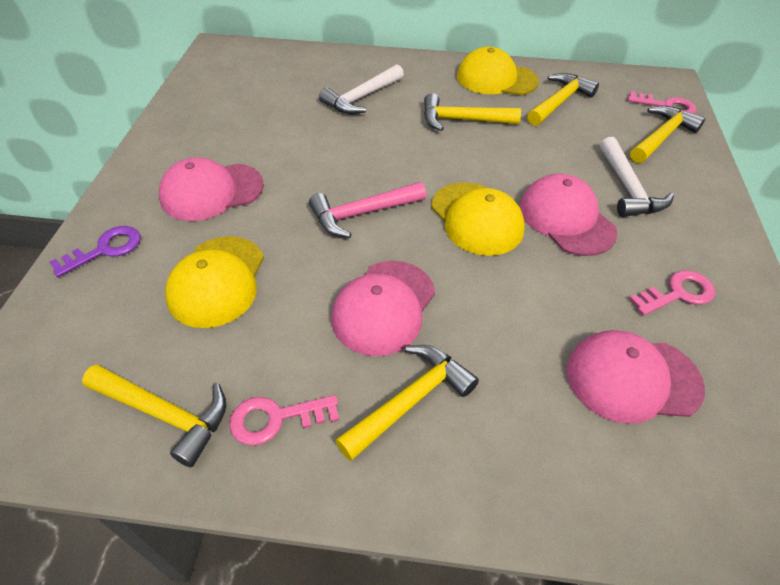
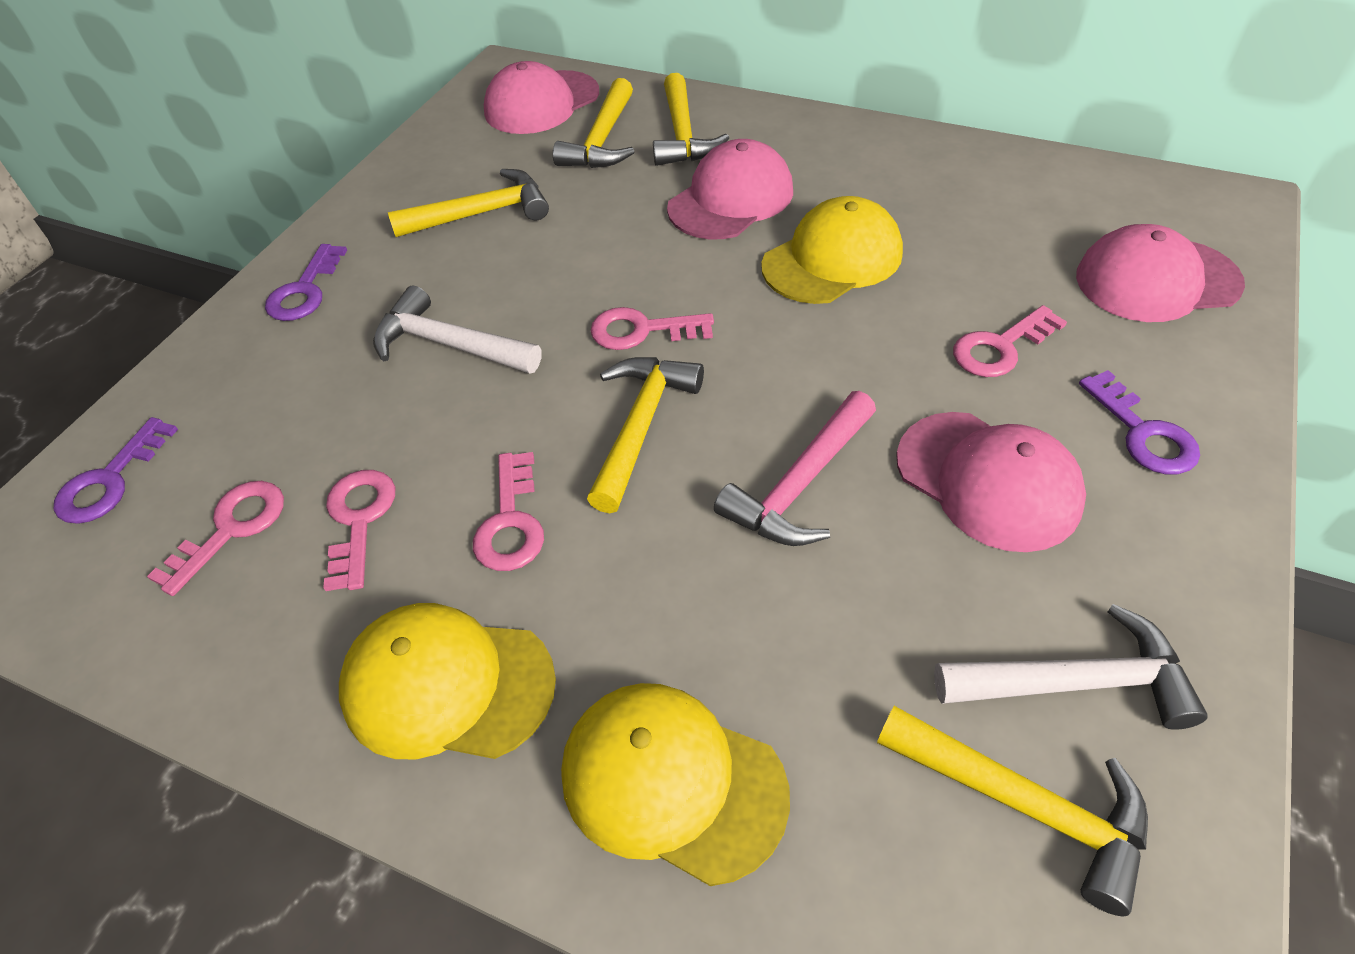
pink key: [229,395,339,445] [628,91,696,114] [629,270,715,316] = 3 -> [147,481,284,596] [323,470,395,591] [473,452,544,571] [591,307,714,350] [953,305,1067,377] = 5
purple key: [49,226,140,277] = 1 -> [54,417,178,524] [265,244,347,321] [1079,370,1200,474] = 3

